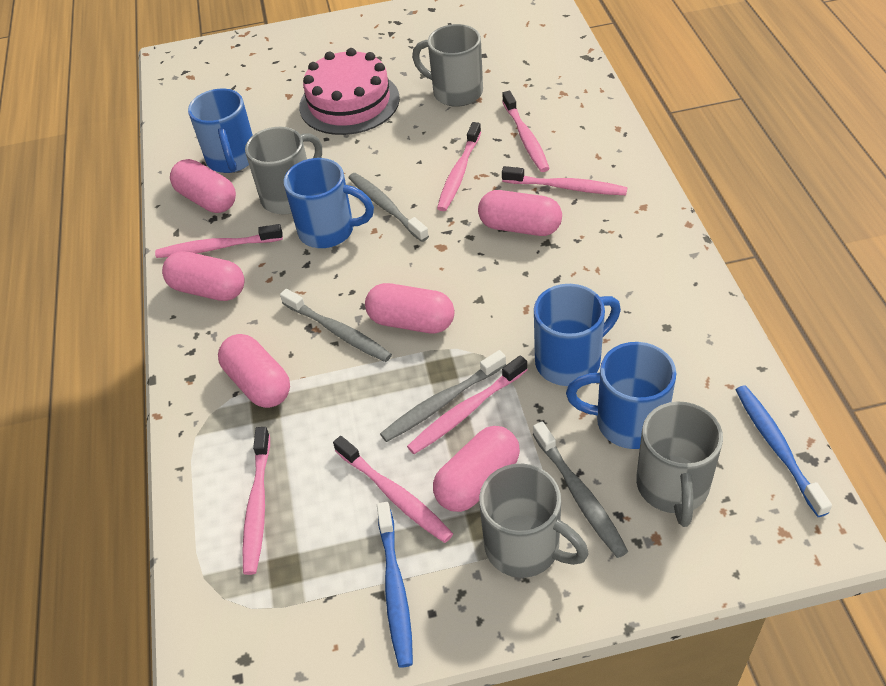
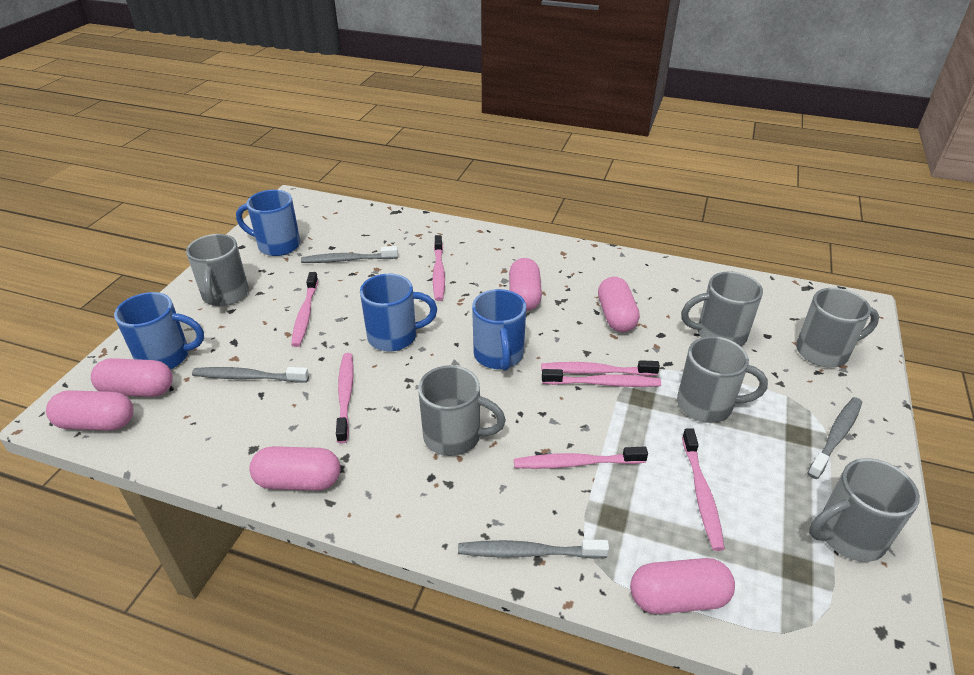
blue toothbrush: [377,502,413,668] [736,385,832,517] = 2 -> none = 0
grey mug: [245,127,322,214] [412,24,483,107] [479,464,589,578] [636,401,723,527] = 4 -> [186,234,249,306] [418,365,506,456] [677,336,768,423] [681,272,763,346] [796,288,879,367] [809,458,920,562] = 6
pink cake: [299,48,400,135] = 1 -> none = 0

